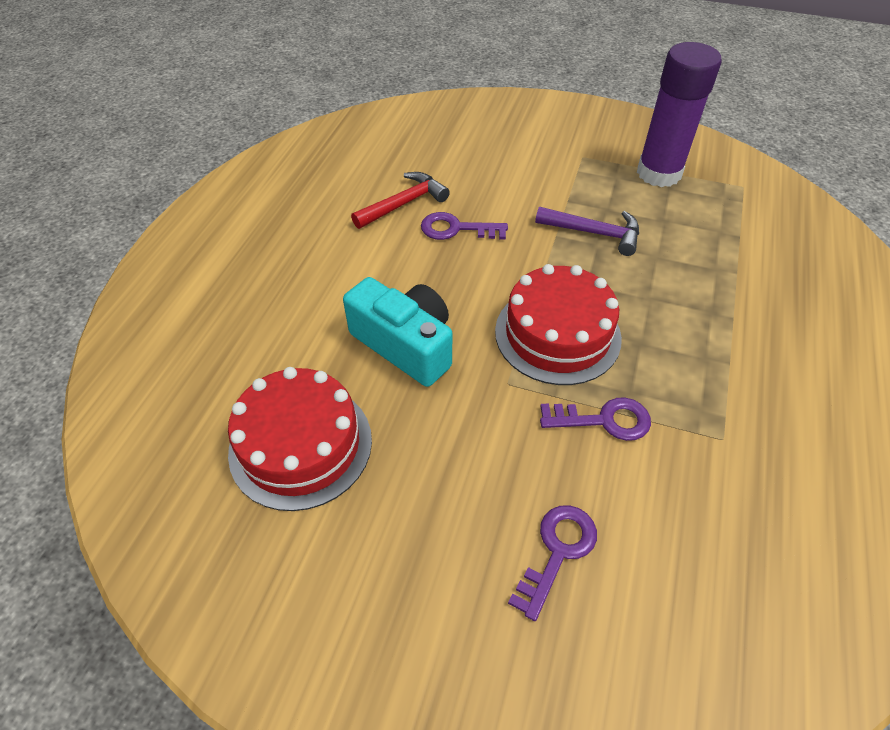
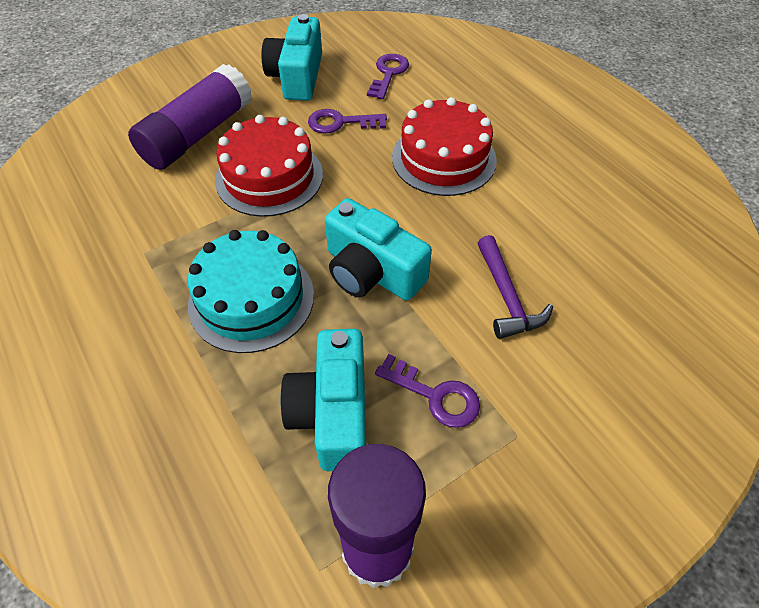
purple glue stick: [637,42,722,187] = 1 -> [128,64,252,170] [328,444,426,589] = 2
red hammer: [351,172,450,229] = 1 -> none = 0
turquoise cake: none = 0 -> [188,230,314,353] = 1
turquoise camera: [343,277,452,387] = 1 -> [261,14,322,101] [280,329,366,471] [325,198,432,301] = 3

